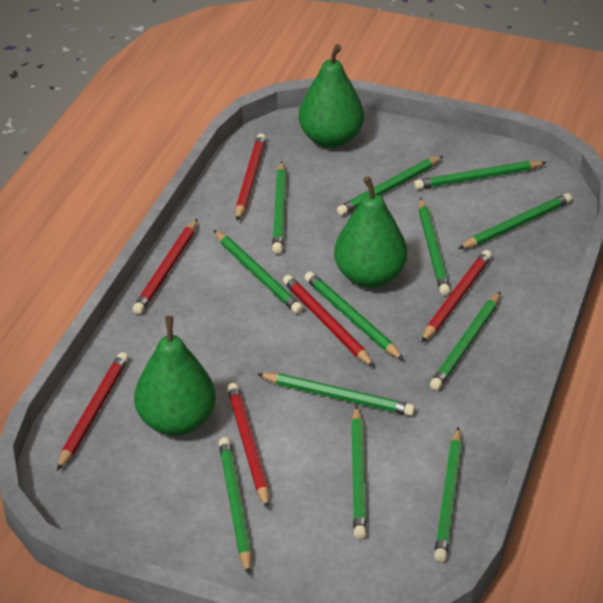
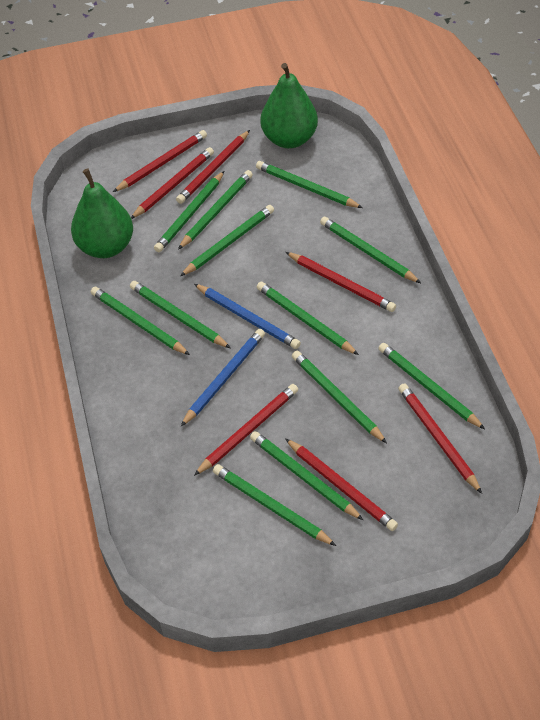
blue pencil: none = 0 -> [181,329,265,426] [194,284,301,349] = 2
green pear: [134,316,216,436] [299,44,364,148] [334,176,407,288] = 3 -> [71,168,133,258] [260,63,318,148] = 2
red pencil: [57,352,128,471] [133,219,198,314] [227,383,269,509] [236,133,266,221] [283,275,374,367] [421,250,492,343] = 6 -> [113,130,207,192] [131,147,214,219] [176,130,250,204] [194,384,298,476] [285,438,398,531] [286,252,396,312] [398,383,482,494] = 7

